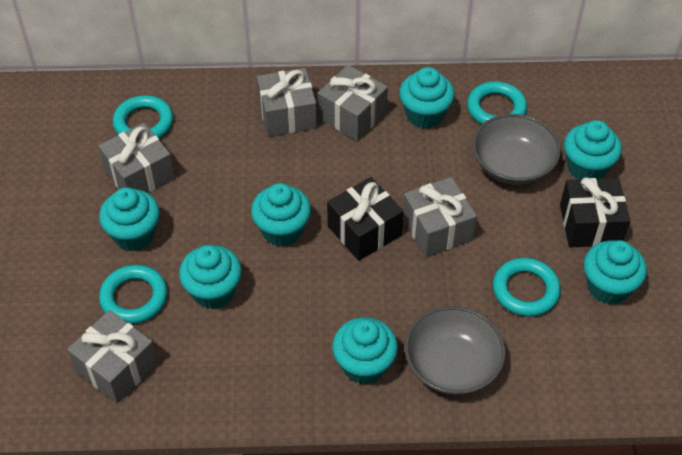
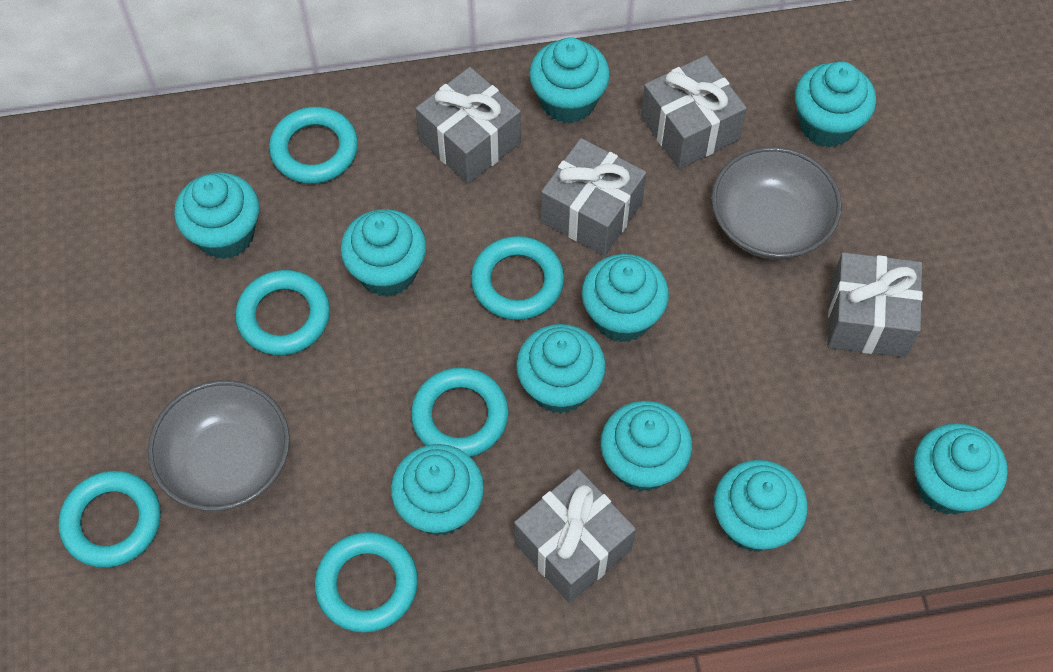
black gift: [327,177,404,261] [560,177,630,248] = 2 -> none = 0
turquoise cupcake: [99,188,160,251] [179,245,242,309] [251,183,311,247] [332,317,398,384] [399,67,455,129] [564,120,622,180] [584,240,647,304] = 7 -> [174,172,259,259] [340,209,426,297] [391,444,484,536] [516,324,606,414] [529,37,610,123] [582,254,669,342] [600,401,692,492] [714,460,808,552] [795,61,876,148] [914,423,1008,515] = 10
turquoise ring: [99,265,167,324] [113,95,173,138] [467,82,527,124] [493,258,561,317] = 4 -> [59,471,161,568] [235,270,330,356] [269,107,358,184] [315,532,418,633] [411,367,509,457] [471,236,564,320] = 6

